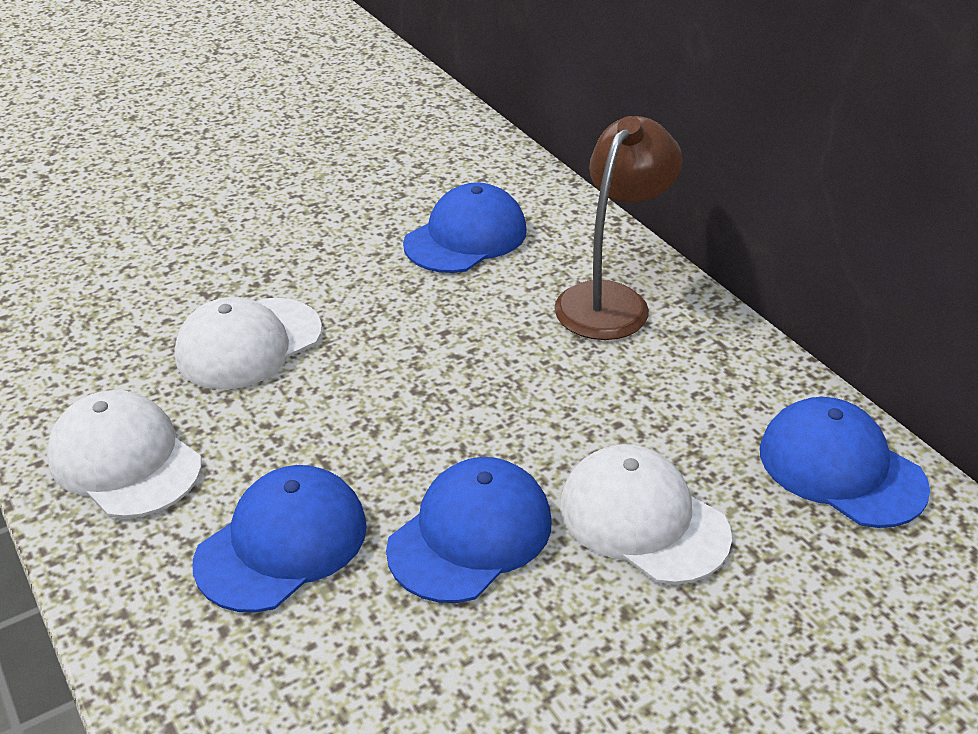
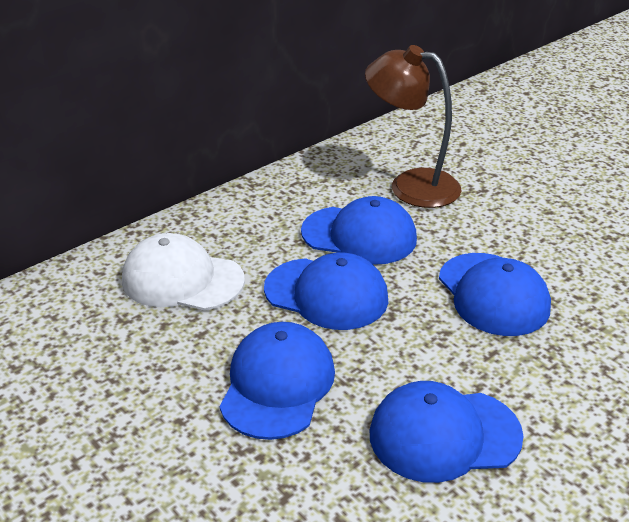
blue cap: [193,465,367,613] [386,457,551,603] [403,182,527,273] [760,397,930,528] = 4 -> [220,322,335,440] [264,253,388,330] [301,196,417,265] [370,381,524,483] [439,253,551,336] = 5
white cap: [47,390,201,518] [175,297,322,389] [560,444,732,584] = 3 -> [122,233,245,311] = 1

